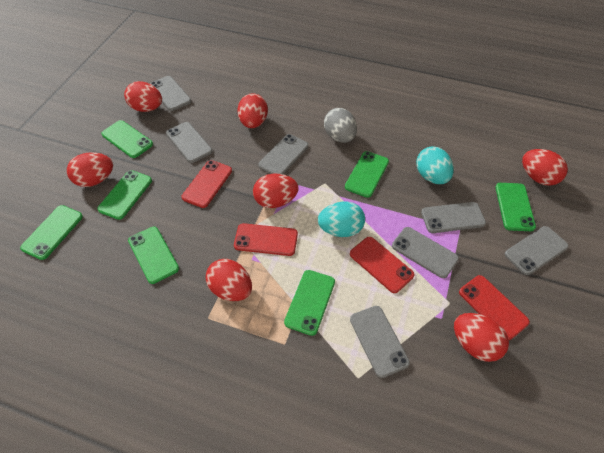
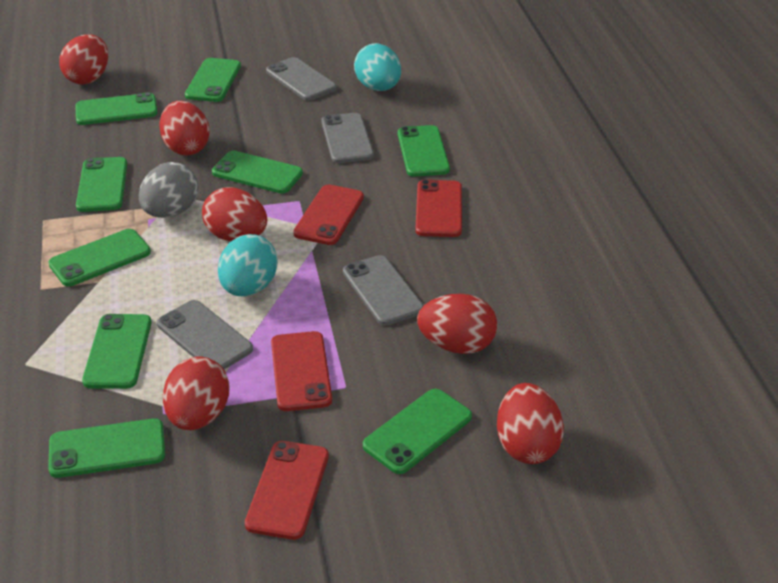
green phone: [20,205,83,260] [97,170,152,220] [101,120,153,158] [128,227,179,284] [284,270,335,336] [345,151,389,198] [495,183,536,231] = 7 -> [48,229,151,286] [48,418,165,478] [75,92,158,125] [76,157,127,212] [82,314,152,389] [185,58,241,102] [212,151,303,194] [363,389,472,474] [398,125,450,177] = 9
grey phone: [150,76,191,111] [166,122,212,163] [258,134,308,174] [350,306,410,378] [392,227,459,278] [421,202,486,233] [505,226,568,275] = 7 -> [157,300,253,369] [266,57,336,101] [321,113,374,163] [343,255,424,326] = 4
red egg: [67,152,113,187] [124,81,162,112] [206,259,252,301] [237,93,268,128] [253,174,298,208] [454,313,509,362] [522,149,568,186] = 7 -> [59,34,108,84] [159,101,210,156] [163,357,230,430] [202,187,267,241] [417,294,497,354] [497,383,564,464] = 6

